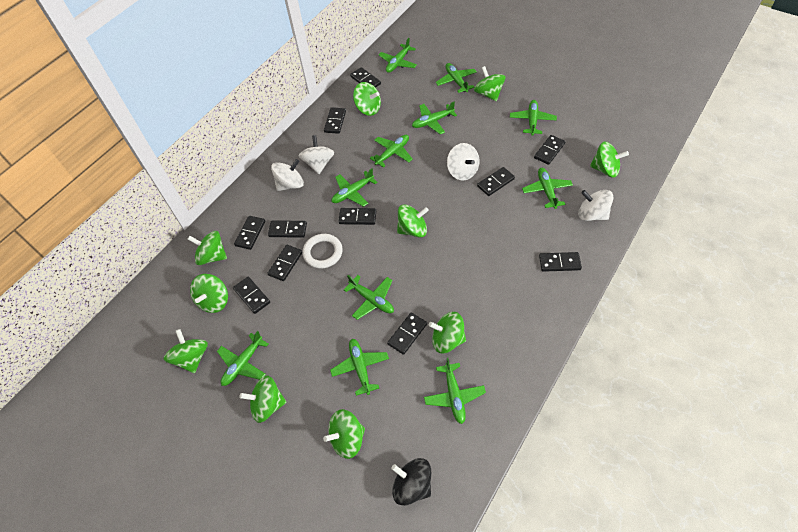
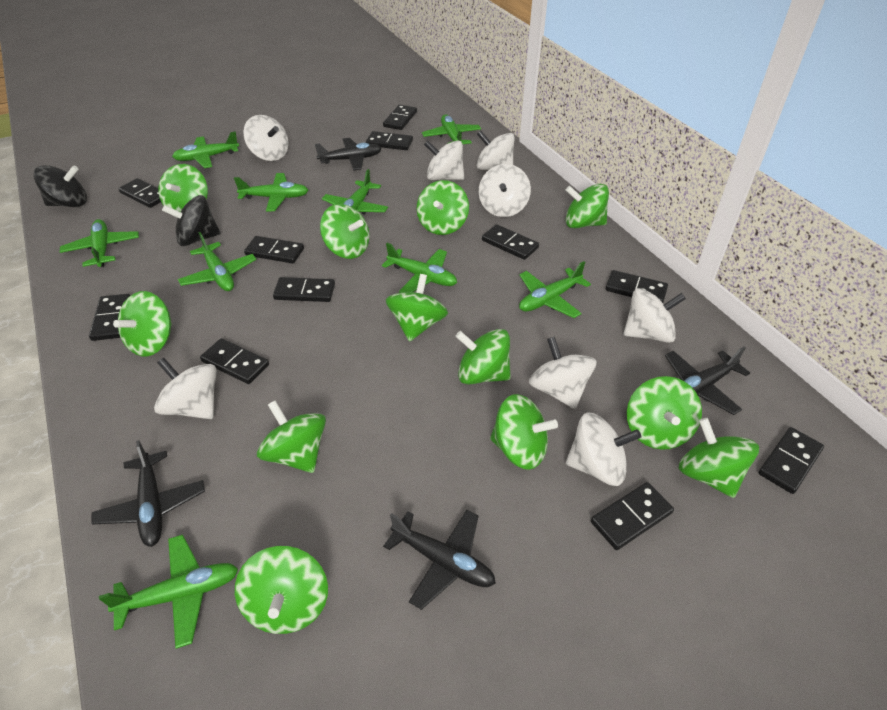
black plane: none = 0 -> [92,440,205,547] [315,138,382,171] [383,510,496,610] [665,347,750,415] = 4
black spinning top: [391,458,431,506] = 1 -> [34,165,87,207] [162,195,221,246] = 2
green plane: [217,331,268,386] [330,339,389,396] [332,169,378,207] [344,275,394,320] [370,135,413,168] [379,38,417,73] [412,102,457,134] [424,358,486,424] [436,63,477,93] [510,100,557,136] [522,168,573,209] = 11 -> [60,219,139,267] [99,535,238,649] [172,131,239,168] [178,232,256,291] [234,173,308,211] [322,169,388,215] [382,243,457,293] [422,114,481,144] [519,261,591,318] = 9
green spinning top: [163,329,208,373] [188,231,227,265] [190,274,228,313] [239,376,286,423] [323,409,365,459] [353,82,381,116] [397,204,429,237] [429,312,466,353] [474,66,506,101] [590,142,629,178] = 10 -> [113,291,172,356] [158,164,208,212] [235,546,328,634] [257,401,326,473] [320,204,369,259] [386,274,448,342] [417,180,469,235] [455,329,511,385] [490,394,558,470] [565,184,609,228] [627,376,702,450] [679,418,759,498] = 12
white ring: [302,234,343,268] = 1 -> none = 0
white spinning top: [271,159,304,191] [299,135,334,174] [447,143,480,180] [578,190,613,221] = 4 -> [154,358,216,419] [243,115,289,161] [424,140,464,180] [477,130,514,170] [479,164,531,217] [529,336,596,409] [566,413,641,486] [623,288,686,343] = 8

